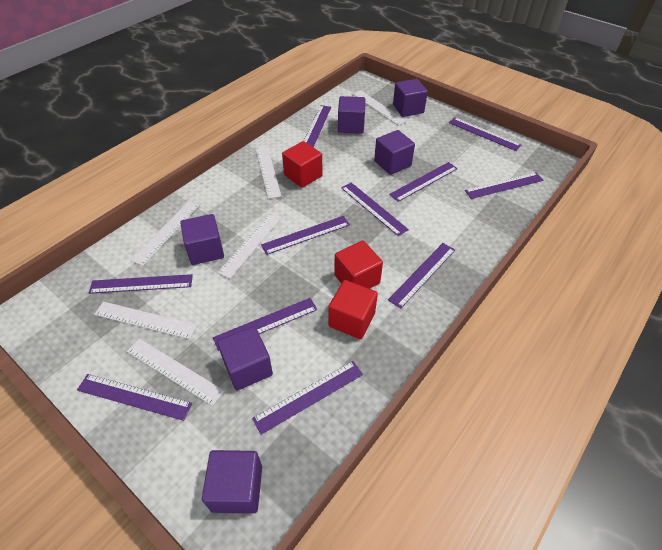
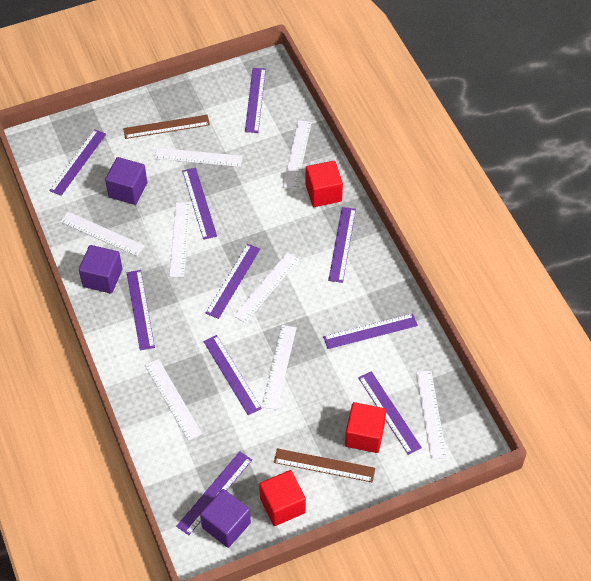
brown ruler: none = 0 -> [123,115,210,139] [274,448,375,482] = 2
purple cube: [180,214,224,265] [202,450,262,513] [217,326,273,391] [338,96,365,134] [374,130,415,175] [393,79,428,117] = 6 -> [79,245,122,294] [105,157,147,205] [200,489,251,548] = 3
purple ruler: [77,374,192,421] [89,274,193,294] [213,298,317,351] [252,361,363,435] [261,216,350,255] [304,105,331,147] [341,183,409,236] [388,243,455,308] [389,162,458,202] [449,117,522,151] [465,172,543,199] = 11 -> [49,129,106,196] [127,270,155,350] [176,451,252,535] [182,167,217,240] [203,335,262,415] [206,244,260,319] [245,68,266,133] [323,313,418,349] [328,207,356,283] [358,371,422,455] = 10
white ruler: [94,302,197,339] [127,338,224,406] [131,202,199,266] [217,213,282,279] [255,146,282,199] [352,90,407,126] = 6 -> [60,212,145,256] [145,359,202,441] [154,148,242,167] [169,202,190,277] [233,252,299,323] [262,325,297,410] [283,120,312,189] [416,370,447,459] = 8

